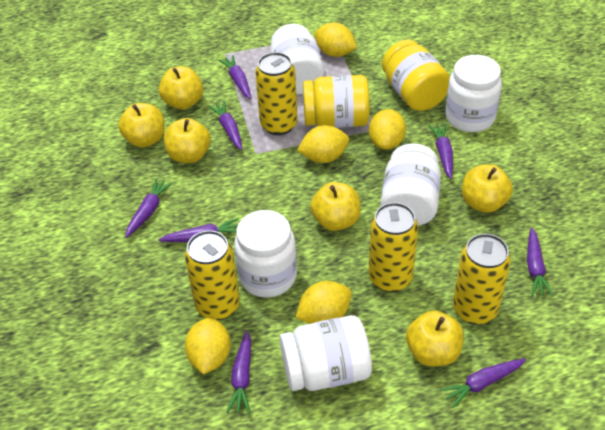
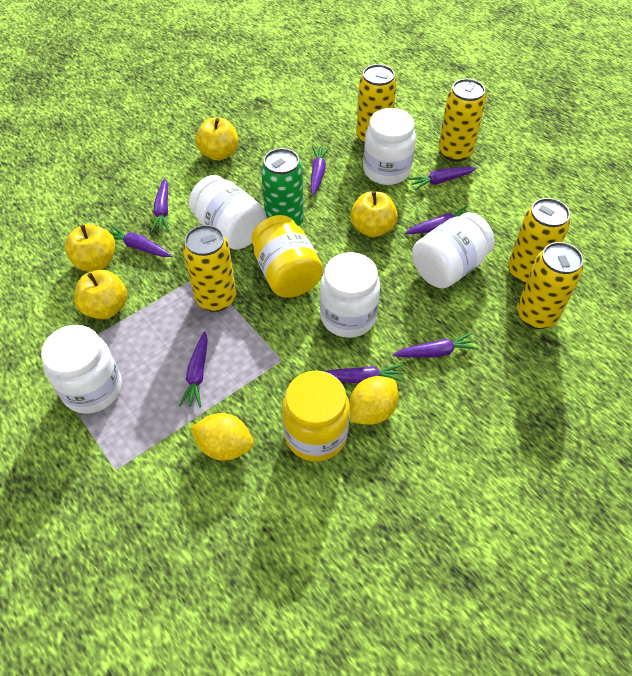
green can: none = 0 -> [261,148,304,226] = 1
yellow apple: [118,103,165,148] [159,66,203,110] [164,118,210,163] [310,182,361,231] [406,310,464,366] [462,164,513,213] = 6 -> [65,224,115,271] [74,270,127,319] [195,118,239,161] [351,191,398,237] = 4
yellow can: [185,230,240,320] [255,52,298,135] [369,202,418,292] [453,233,511,325] = 4 -> [183,225,236,312] [356,64,397,144] [438,79,486,162] [508,198,570,284] [517,242,583,329] = 5
yellow lemon: [185,317,231,374] [296,281,352,324] [297,125,349,163] [315,23,357,57] [369,109,406,150] = 5 -> [190,413,254,461] [349,376,399,425] = 2

